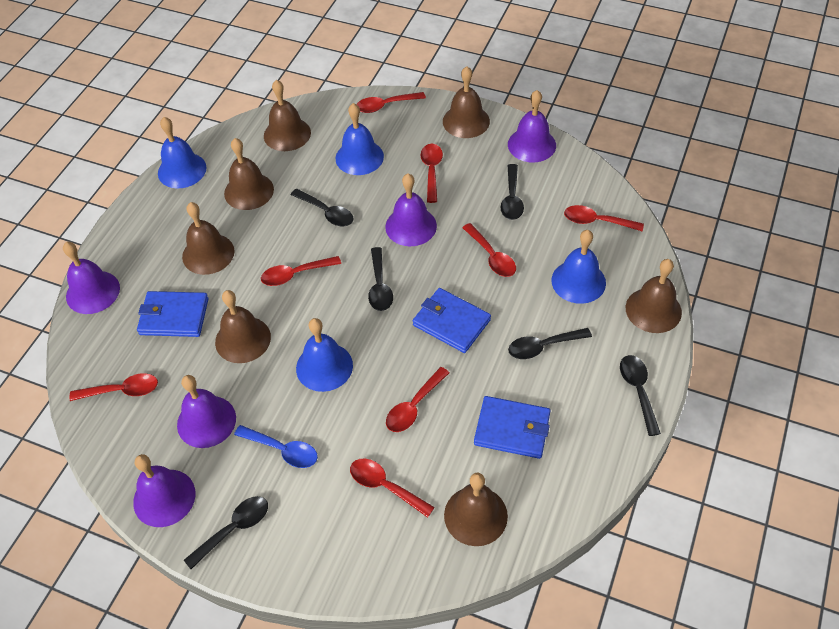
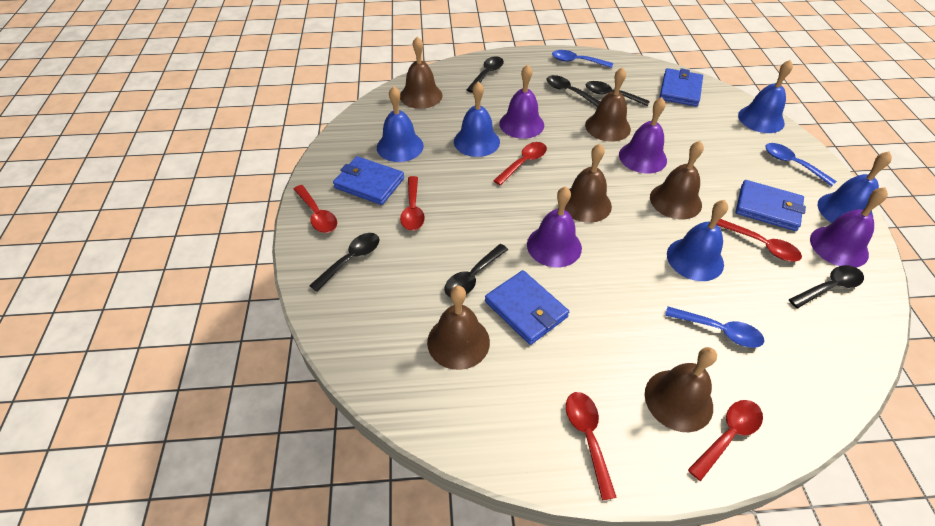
blue bell: [158,117,207,188] [296,318,353,392] [336,103,384,175] [552,230,606,304] = 4 -> [377,86,424,162] [454,81,500,157] [667,200,728,281] [738,60,793,133] [818,151,892,223] = 5
blue spoon: [234,425,318,468] = 1 -> [552,50,613,68] [665,307,764,348] [765,143,837,186] = 3
blue wallet: [137,291,209,337] [413,288,491,353] [474,396,551,459] = 3 -> [333,156,404,205] [485,270,569,345] [659,68,703,107] [736,180,806,231] = 4
brown bell: [182,202,234,275] [215,290,271,363] [224,138,274,210] [264,80,311,151] [443,66,490,138] [444,473,508,546] [626,259,682,333] = 7 -> [400,36,443,109] [427,286,490,370] [564,144,612,223] [585,67,631,142] [645,347,717,432] [650,141,704,219] = 6
purple bell: [63,242,120,314] [133,454,196,527] [177,375,236,448] [385,174,437,246] [508,90,556,163] = 5 -> [499,64,544,139] [527,186,582,267] [619,97,667,173] [810,187,888,267] = 4
red spoon: [70,373,158,401] [261,256,341,286] [350,459,435,518] [357,92,426,113] [386,367,449,432] [421,144,443,203] [462,223,516,277] [564,205,644,231] = 8 -> [294,185,337,233] [400,176,425,231] [493,142,547,185] [566,392,617,501] [688,400,763,481] [717,219,802,262] = 6

